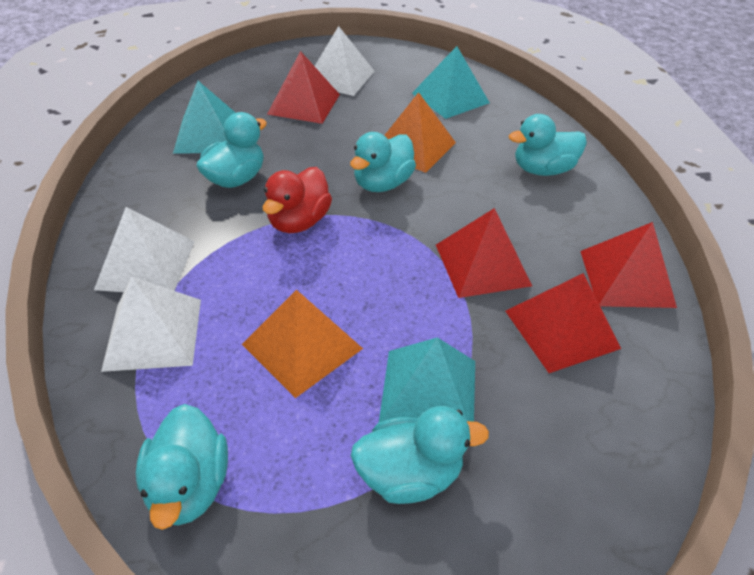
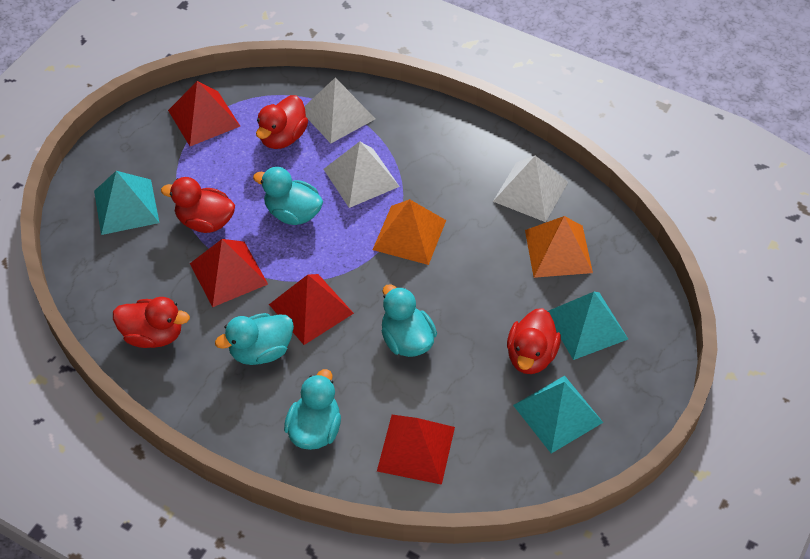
red duck: [262,167,332,233] = 1 -> [113,297,190,348] [161,177,235,233] [256,95,308,149] [507,308,561,374] = 4
turquoise duck: [136,404,228,530] [196,112,267,188] [350,132,416,192] [351,406,489,504] [509,114,587,176] = 5 -> [215,313,294,365] [253,167,323,225] [284,369,341,450] [382,284,437,357] = 4

